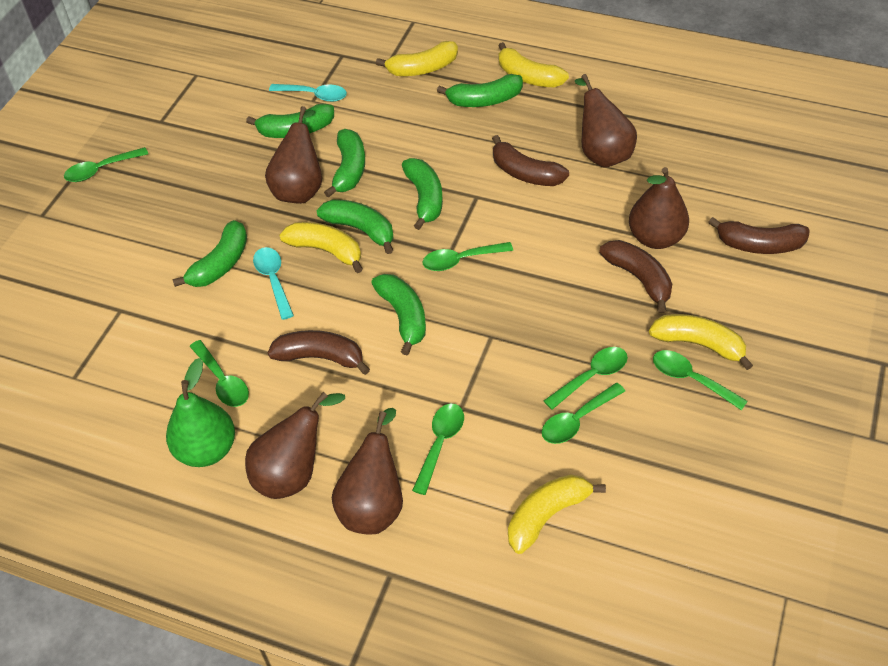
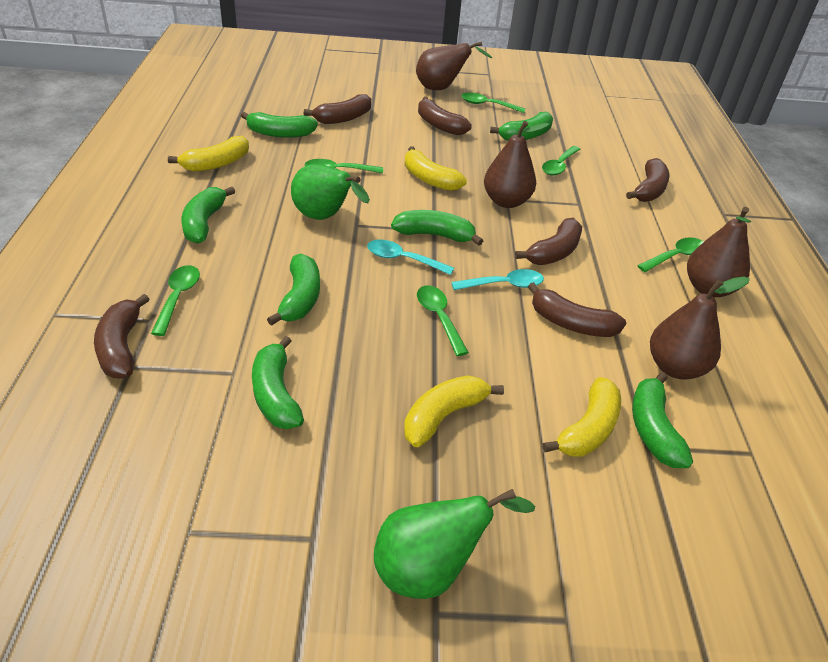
brown banana: [268,330,370,375] [492,135,569,186] [599,240,672,313] [708,217,810,254] = 4 -> [94,294,150,378] [304,94,371,124] [418,97,472,135] [515,218,582,265] [528,282,626,337] [626,158,670,202] = 6
brown pear: [245,392,345,499] [265,106,322,204] [332,408,403,534] [575,74,637,168] [629,167,689,249] = 5 -> [416,41,492,90] [484,121,550,208] [650,277,750,380] [687,207,751,297] = 4
green pear: [166,358,235,467] = 1 -> [291,164,370,220] [374,489,535,599] = 2
green spoon: [64,147,148,182] [190,340,249,407] [412,403,464,495] [423,242,513,271] [542,383,625,444] [544,347,628,410] [653,350,748,410] = 7 -> [151,265,200,336] [304,159,383,173] [417,285,469,356] [461,92,525,113] [542,146,581,175] [637,237,703,272] = 6
yellow banana: [279,222,363,273] [376,41,458,76] [498,42,569,87] [508,475,606,554] [649,314,753,370] = 5 -> [168,136,249,172] [404,375,504,447] [405,146,467,191] [542,377,621,457] = 4

